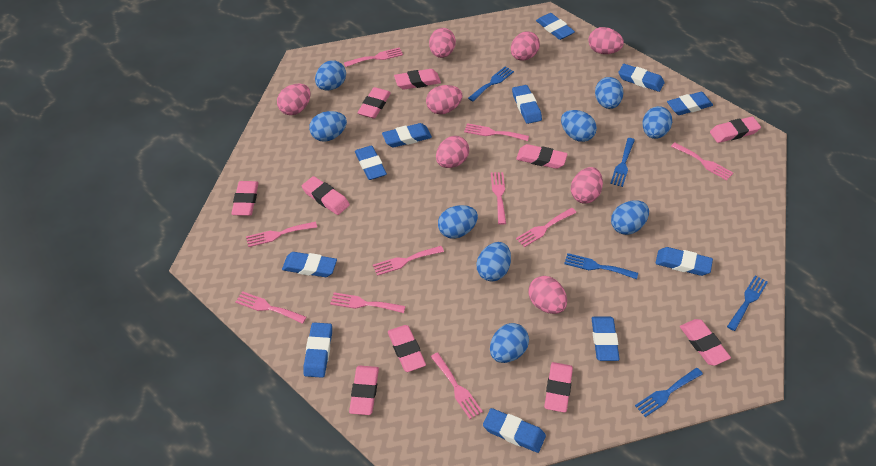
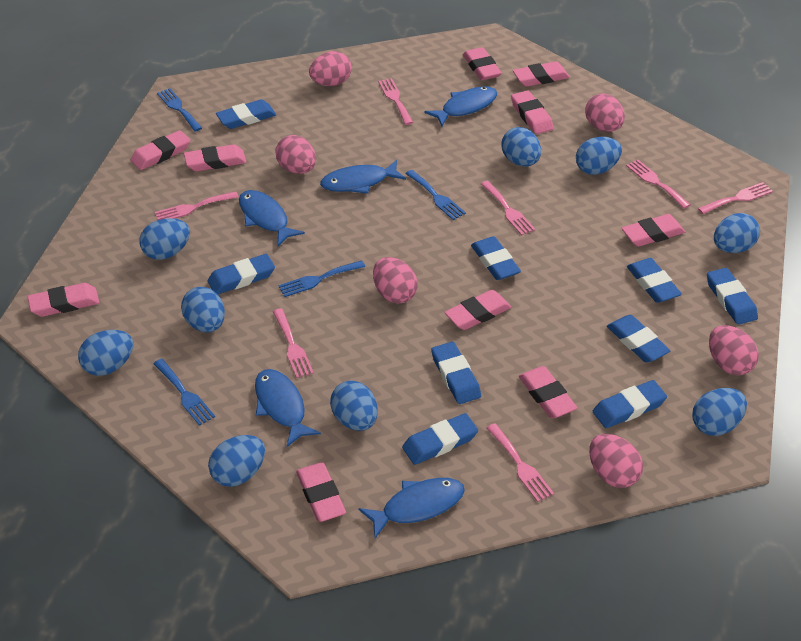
blue eraser: [282,252,337,277] [303,322,332,378] [355,146,387,180] [382,123,432,147] [483,408,546,453] [512,85,542,124] [536,13,575,40] [592,317,620,361] [618,64,665,92] [656,247,713,276] [667,92,713,115] = 11 -> [207,254,275,294] [216,99,276,129] [402,413,478,465] [431,342,481,404] [471,236,521,280] [593,380,667,428] [607,315,671,363] [627,258,682,303] [707,268,758,325] = 9
blue fish: none = 0 -> [239,190,305,246] [255,369,321,447] [320,160,406,194] [359,478,465,539] [424,86,497,126] = 5
blue fork: [468,66,514,101] [564,253,638,279] [610,138,635,187] [635,368,703,417] [727,275,768,331] = 5 -> [153,359,215,426] [157,88,202,131] [278,260,365,297] [405,170,466,220] = 4
pink egg: [277,84,310,115] [426,85,463,114] [429,28,456,58] [436,136,469,168] [511,31,540,60] [528,276,567,314] [571,167,603,204] [588,27,624,54] = 8 -> [275,135,316,174] [309,51,352,86] [373,257,418,304] [585,94,625,132] [589,434,643,488] [709,325,759,375] = 6
pink fork: [235,291,307,324] [246,221,317,247] [330,293,405,313] [344,47,403,67] [373,246,444,276] [430,352,483,419] [464,123,529,141] [491,172,506,225] [516,208,576,247] [671,142,733,180] = 10 -> [155,191,239,220] [273,308,314,378] [378,78,413,125] [481,181,535,235] [487,423,554,502] [626,160,691,209] [698,182,773,214] = 7

